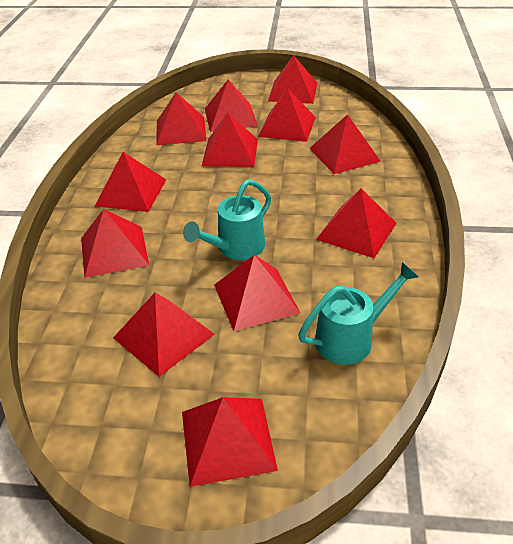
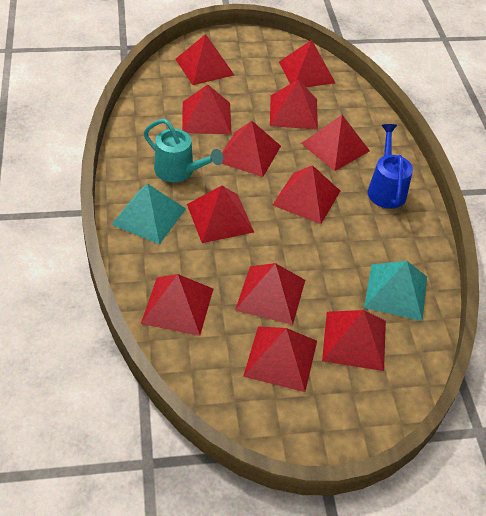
blue watering can: none = 0 -> [368,124,413,209] = 1
turquoise pyramid: none = 0 -> [111,184,186,245] [364,261,427,321] = 2
turquoise watering can: [183,180,271,260] [298,262,419,365] = 2 -> [144,119,223,182] = 1

